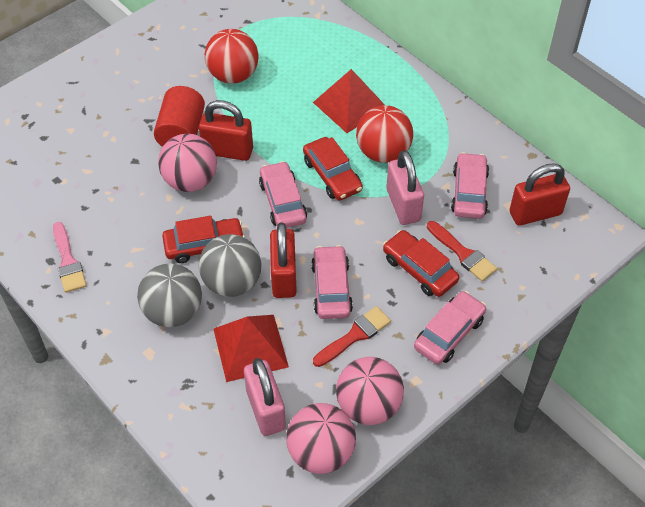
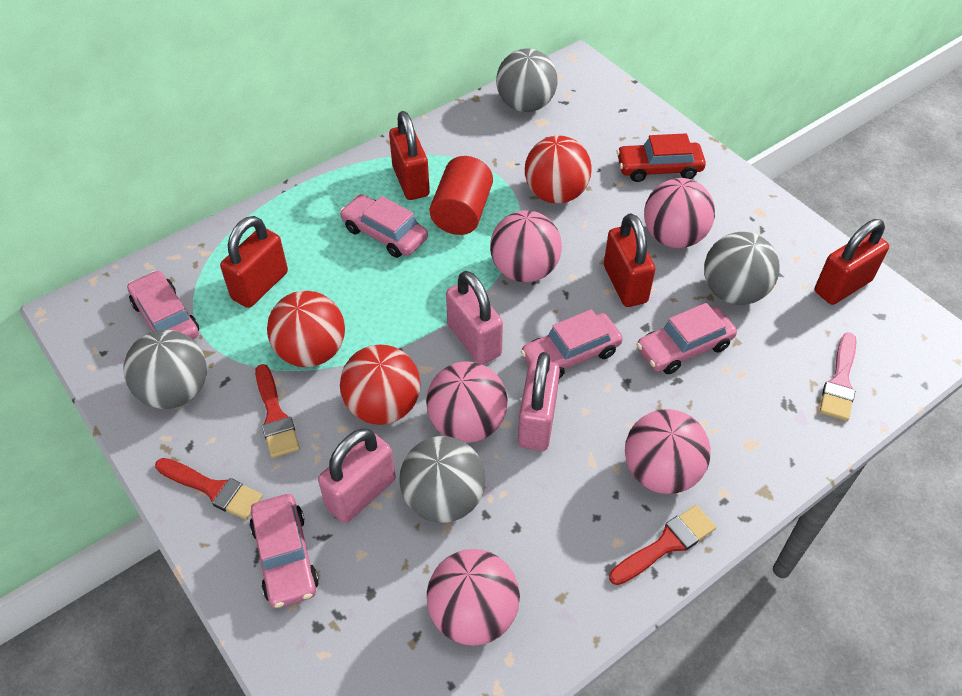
grey ball: [137,263,202,327] [199,234,261,297] = 2 -> [124,330,207,409] [399,436,485,523] [496,48,558,112] [704,232,780,305] = 4
pink ball: [158,134,217,192] [286,403,356,474] [336,357,404,425] = 3 -> [426,362,507,443] [427,549,520,646] [490,210,562,282] [625,409,711,494] [644,178,715,248] = 5
pink car: [259,161,307,228] [311,245,353,319] [414,291,486,365] [451,152,489,219] = 4 -> [127,271,199,339] [250,494,319,608] [340,194,428,258] [521,309,623,379] [637,303,737,374] = 5
pink padlock: [244,358,286,436] [386,150,424,225] = 2 -> [318,428,396,523] [446,271,503,365] [518,352,560,451] = 3
red ball: [205,29,259,84] [356,105,413,163] = 2 -> [267,291,345,367] [340,344,420,425] [525,135,592,204] = 3
red brush: [313,306,391,367] [427,221,497,281] = 2 -> [155,458,263,520] [255,364,300,458] [609,505,716,585] = 3
red car: [162,216,245,263] [303,137,363,201] [383,230,459,297] = 3 -> [617,133,706,182] = 1
red padlock: [199,100,253,161] [270,223,297,298] [509,163,570,226] = 3 -> [220,216,288,308] [389,111,430,200] [604,213,656,307] [815,219,889,305] = 4
red pyramid: [213,315,289,382] [313,69,385,133] = 2 -> none = 0

